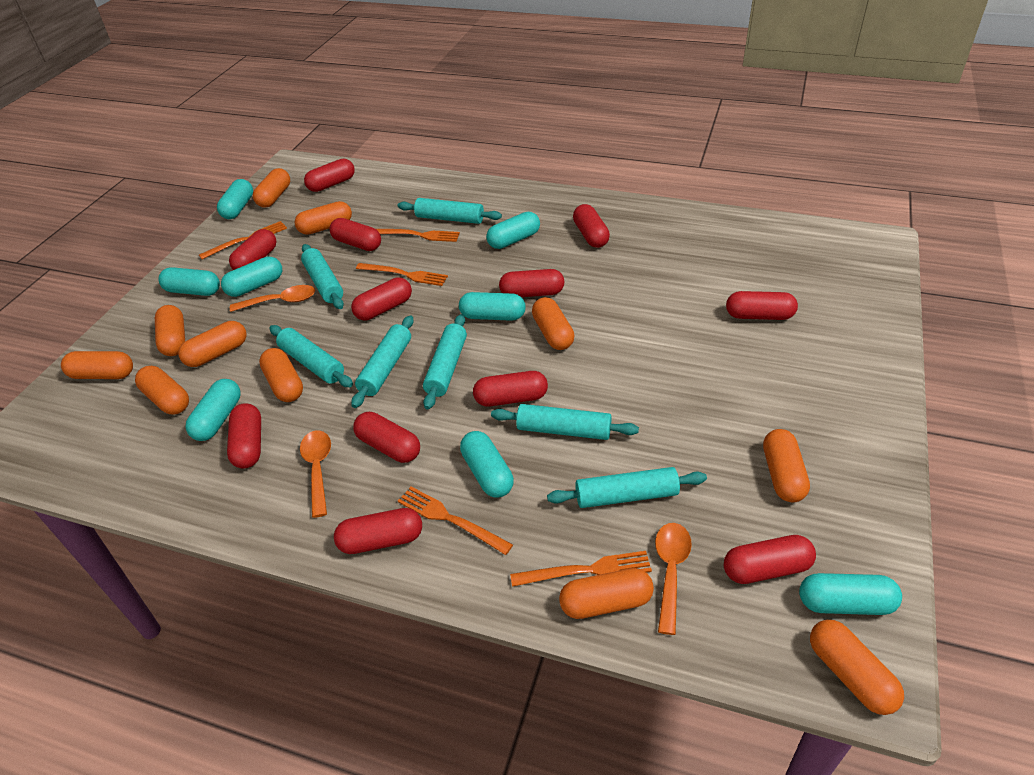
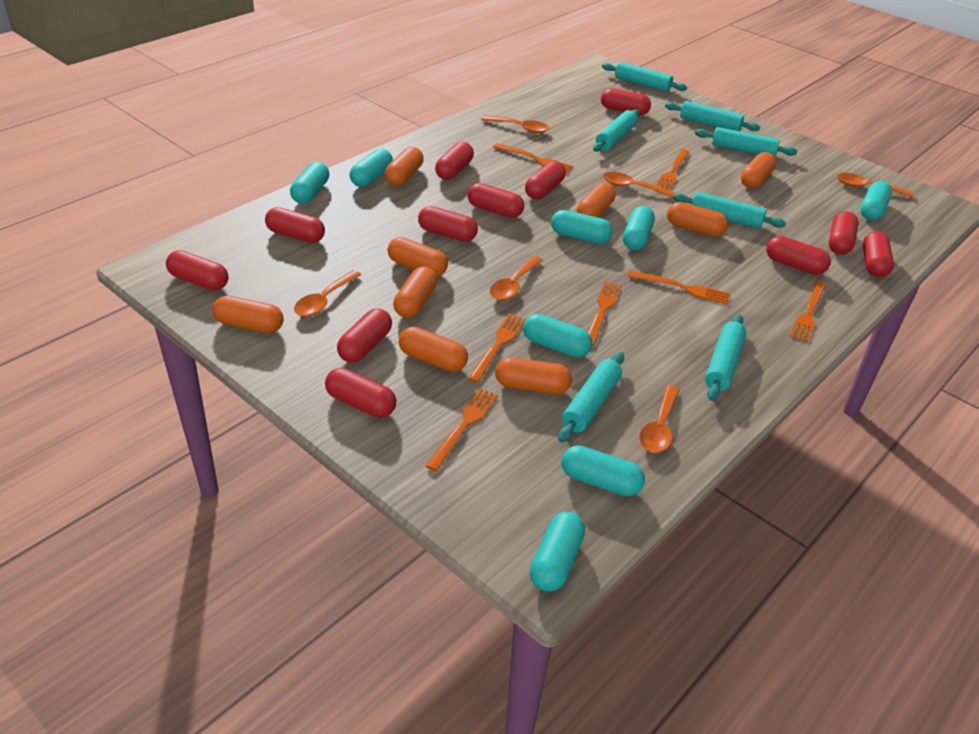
orange capsule: [61,351,133,379] [135,366,189,415] [155,305,185,356] [178,321,247,367] [253,168,290,208] [259,348,303,402] [295,201,352,235] [532,297,574,350] [559,568,654,619] [763,429,810,502] [810,620,904,715] = 11 -> [213,296,284,333] [384,147,424,186] [388,237,448,276] [393,266,437,318] [399,327,468,372] [495,357,572,394] [577,182,616,218] [667,202,728,237] [741,152,776,188] = 9
orange fork: [199,221,287,260] [356,263,448,286] [376,229,460,242] [398,487,513,555] [510,551,652,587] = 5 -> [426,388,498,471] [468,314,526,383] [493,143,573,173] [588,281,622,346] [628,271,730,304] [656,149,689,190] [790,280,826,342] = 7
orange spoon: [230,285,315,312] [300,430,331,518] [655,523,692,635] = 3 -> [294,270,361,317] [481,115,549,133] [490,256,543,300] [603,172,677,198] [639,385,680,453] [837,173,914,198] = 6

